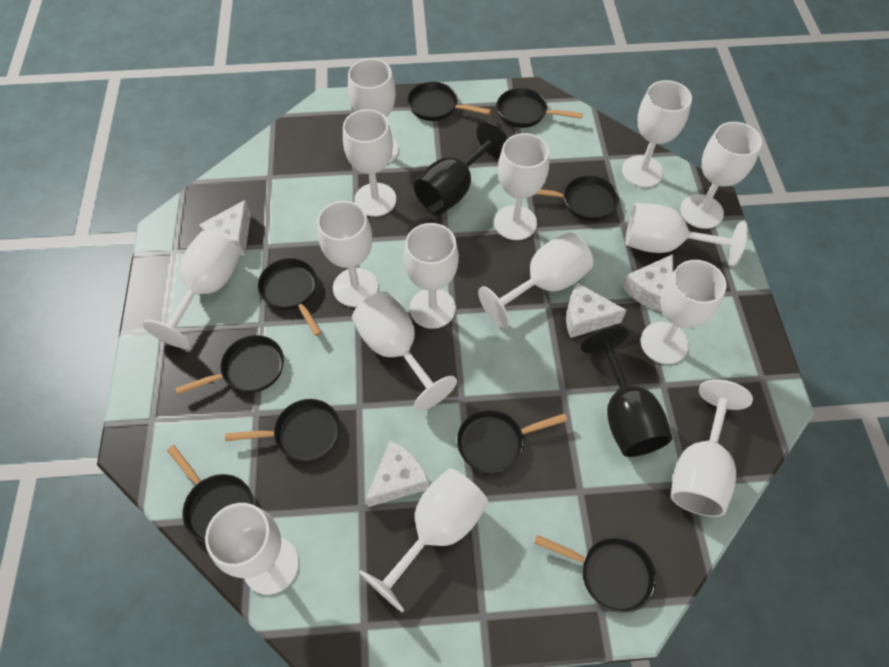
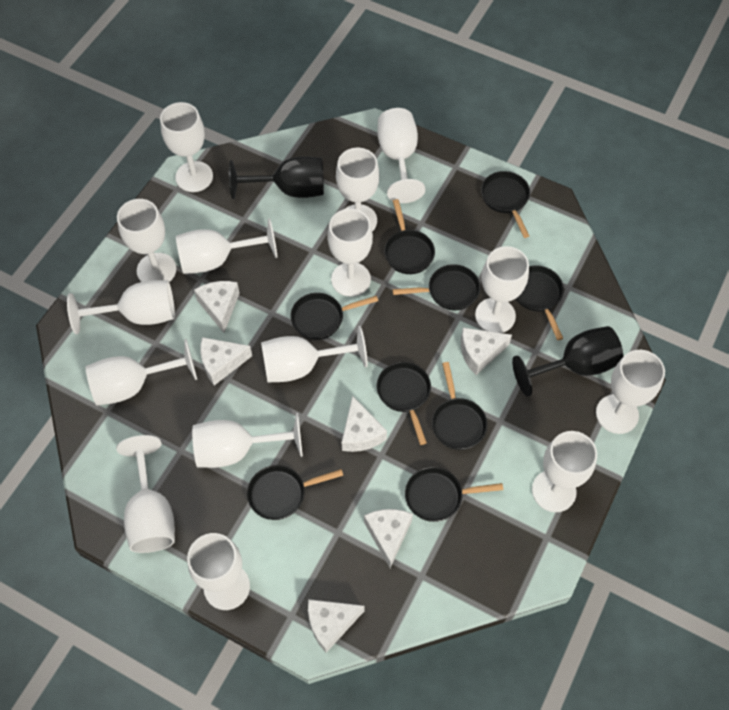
white cheese: [199,200,251,256] [366,441,429,507] [566,283,627,338] [623,254,673,311] = 4 -> [194,281,240,333] [200,337,252,386] [308,599,364,653] [342,396,387,452] [364,509,413,568] [461,328,512,375] = 6

